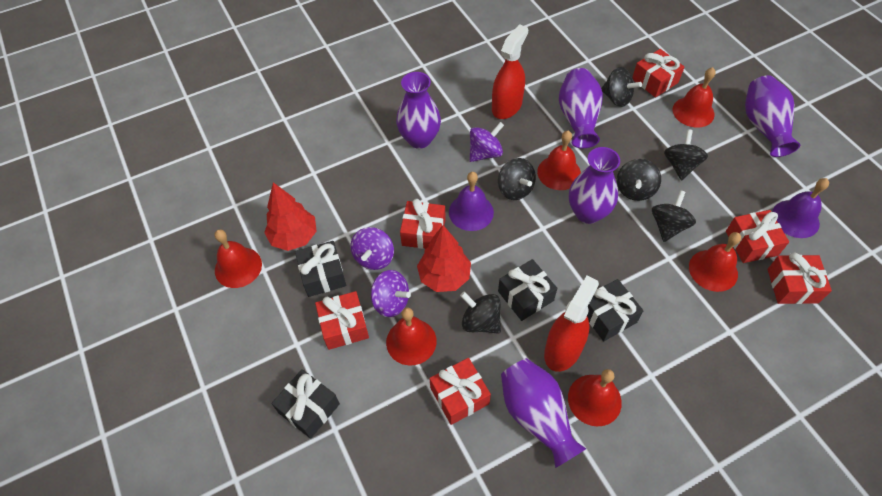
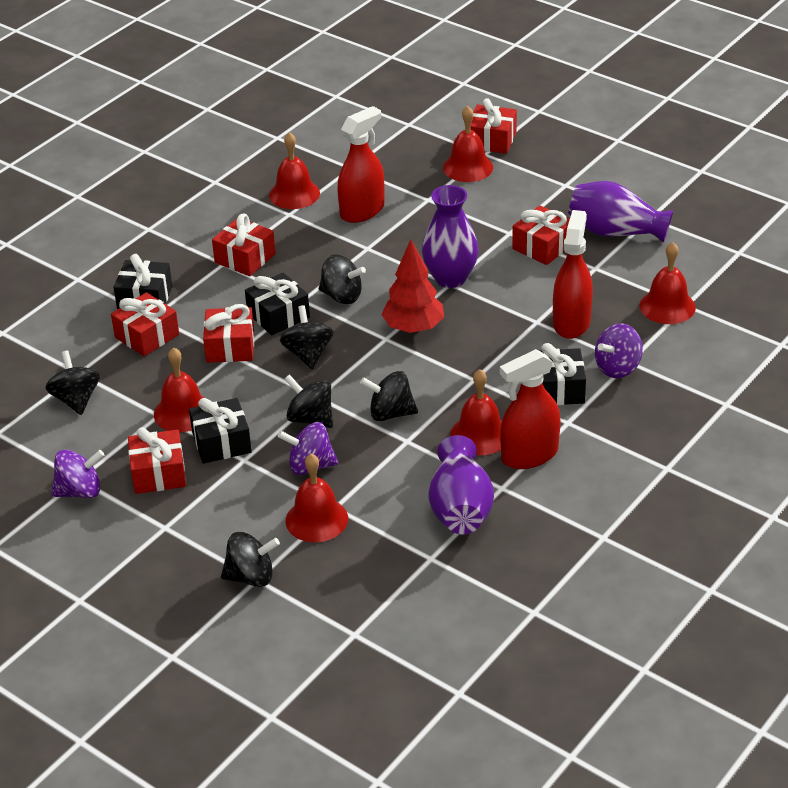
purple bell: [449,172,494,231] [772,178,829,238] = 2 -> none = 0
purple vase: [396,72,441,149] [501,358,586,468] [559,68,603,148] [569,147,620,224] [745,75,801,157] = 5 -> [422,185,479,288] [428,435,494,534] [568,181,673,243] = 3
red spray bottle: [492,24,528,119] [544,276,599,372] = 2 -> [337,106,384,223] [500,349,560,469] [553,210,593,339] = 3
red tree: [264,182,317,251] [417,225,471,292] = 2 -> [381,239,444,333] = 1

